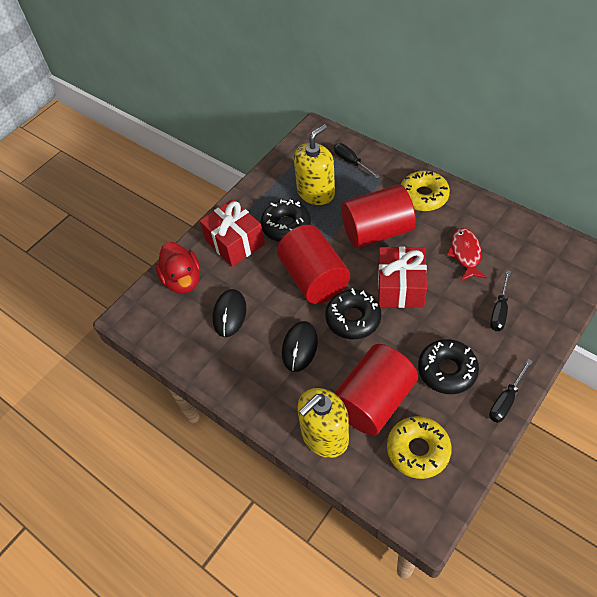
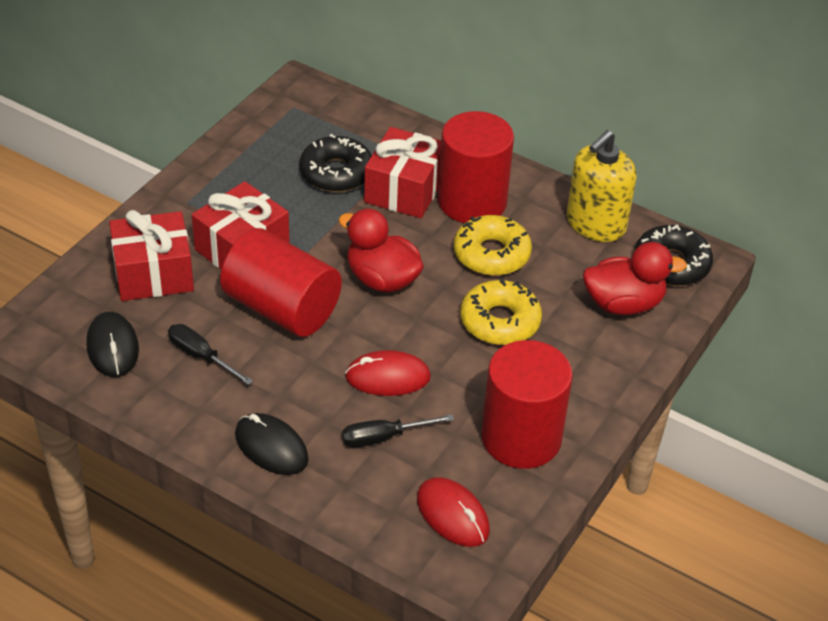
black donut: [261,199,311,242] [325,288,381,339] [418,339,479,394] = 3 -> [299,134,372,192] [635,225,713,286] = 2
black screwdriver: [334,143,380,179] [489,359,533,423] [490,270,511,331] = 3 -> [168,324,253,385] [342,414,454,448] = 2
red duck: [155,242,200,294] = 1 -> [338,209,424,293] [583,242,687,315] = 2
red fish: [447,228,487,281] = 1 -> none = 0
red gift: [200,199,265,267] [378,247,427,308] = 2 -> [109,210,194,301] [192,181,290,270] [364,127,441,218] = 3
red mouse: none = 0 -> [345,350,431,396] [417,477,490,547] = 2
yellow soap dispenser: [294,124,335,205] [297,388,349,458] = 2 -> [567,130,637,242] = 1

